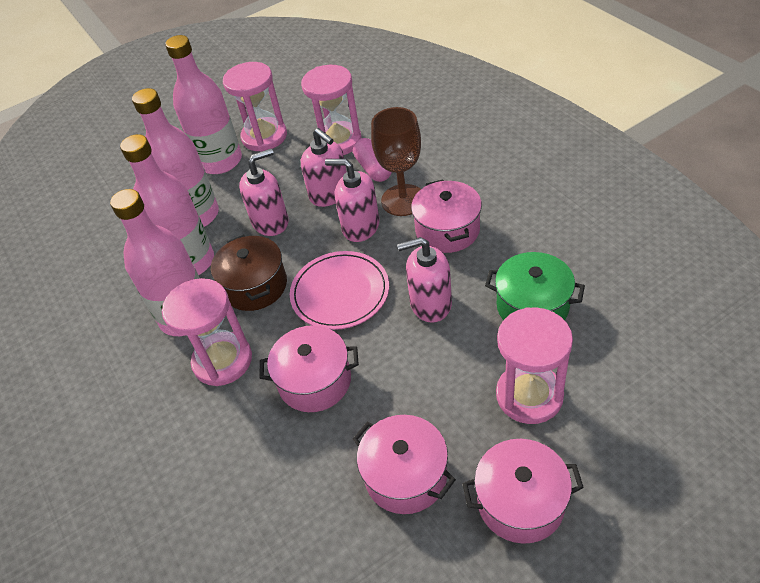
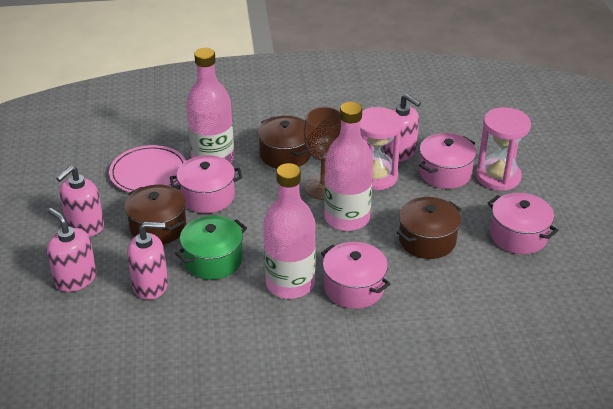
brown pot: [211,235,287,311] = 1 -> [125,184,186,244] [257,116,311,169] [397,197,462,259] = 3
pink bottle: [110,189,200,336] [120,134,214,275] [132,88,219,227] [165,35,242,174] = 4 -> [186,48,234,163] [263,163,316,299] [324,102,373,231] = 3
pink capsule: [353,138,392,182] = 1 -> none = 0
pink hourglass: [162,278,252,386] [223,62,287,152] [301,65,361,155] [496,307,573,424] = 4 -> [360,107,402,190] [476,107,531,191] = 2

